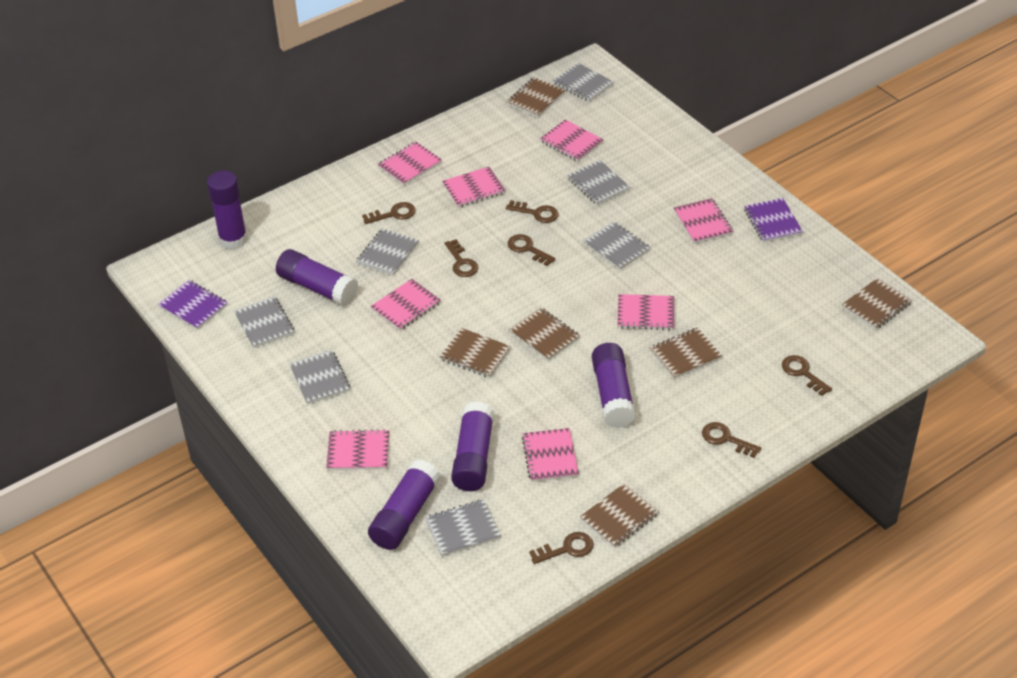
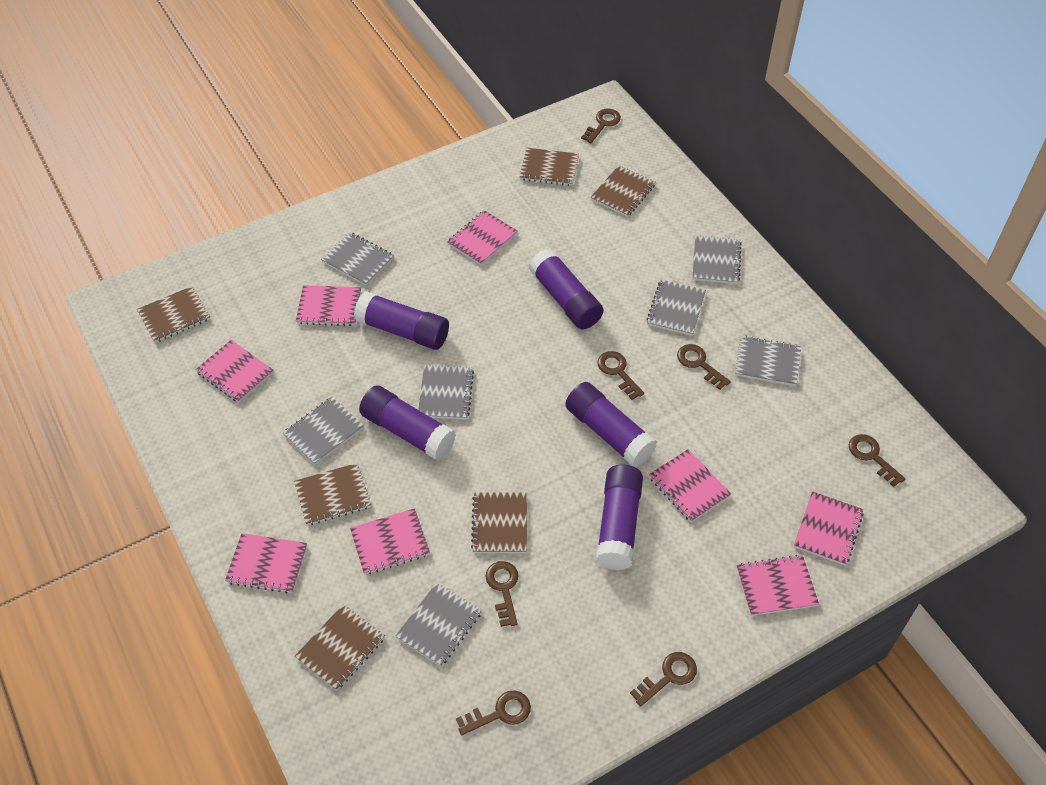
purple notebook: [158,280,228,330] [744,198,803,242] = 2 -> none = 0

